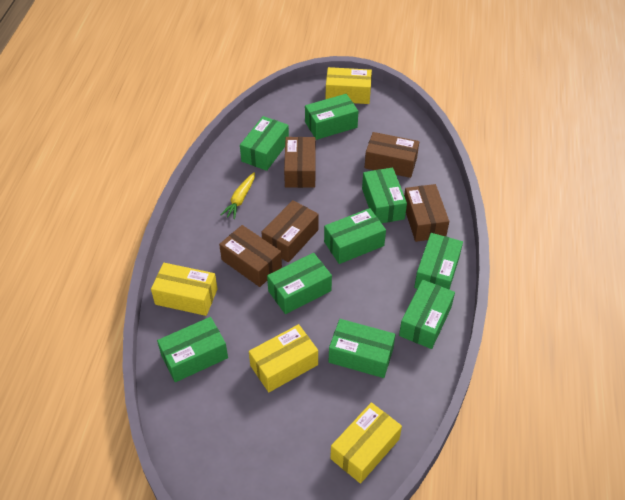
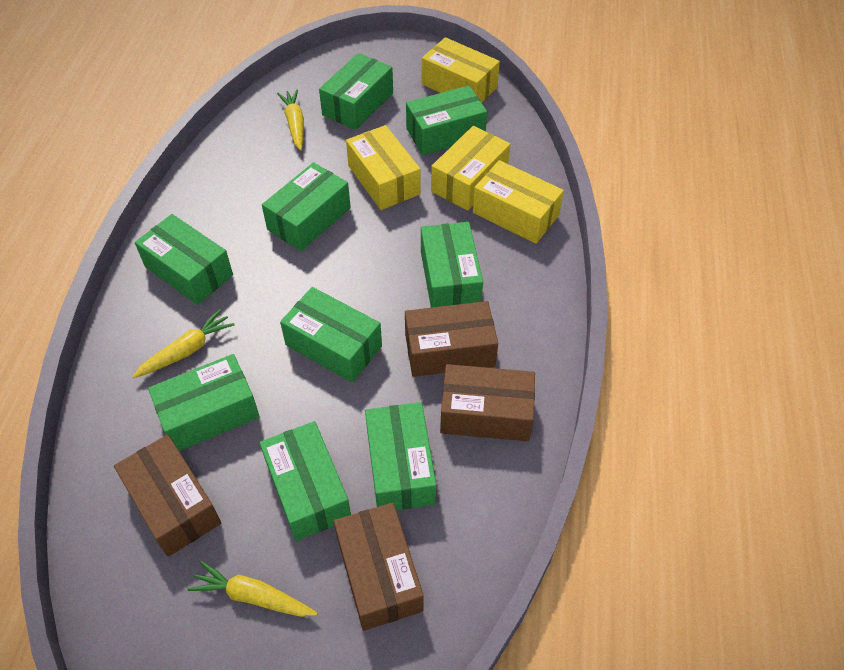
brown box: [219,225,282,287] [261,200,319,262] [284,137,316,188] [365,132,419,178] [404,184,449,242] = 5 -> [114,435,221,557] [334,503,424,631] [405,301,498,377] [440,364,535,441] = 4
yellow carrot: [220,172,255,219] = 1 -> [132,309,234,378] [188,561,318,617] [277,90,304,151] = 3

